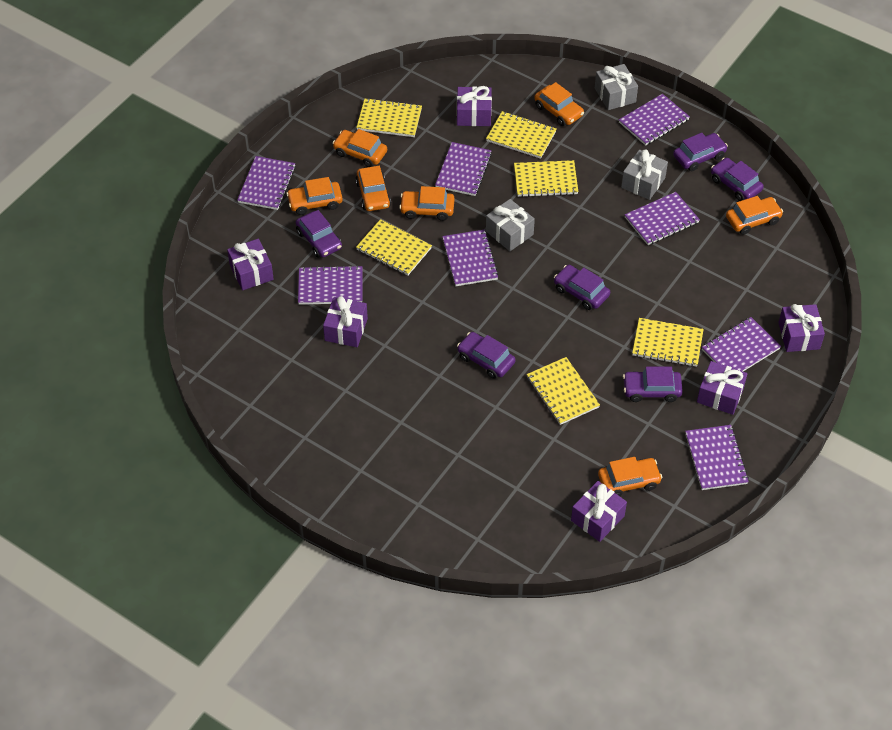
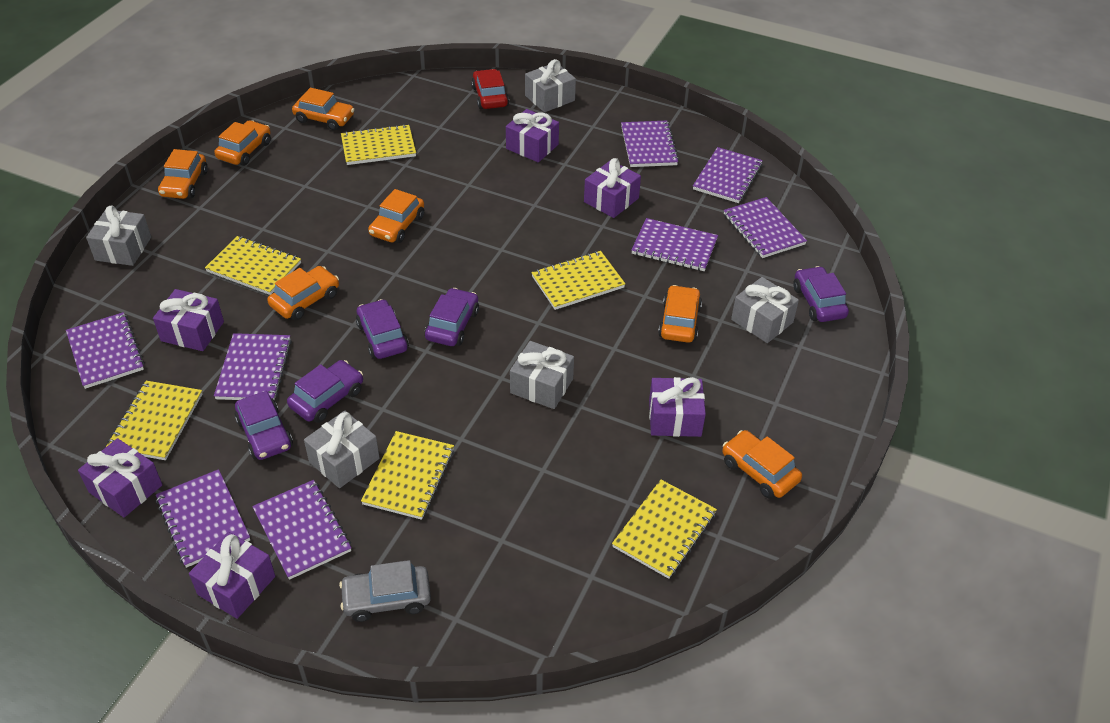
grey car: none = 0 -> [339,560,431,622] = 1
grey gift: [486,199,535,251] [595,64,638,110] [621,149,668,200] = 3 -> [86,205,151,266] [304,411,380,488] [510,341,574,409] [525,59,576,112] [731,277,799,343] = 5
purple car: [296,210,342,258] [457,332,516,379] [554,265,610,310] [623,367,683,402] [673,133,728,171] [711,158,764,201] = 6 -> [235,391,293,460] [287,360,363,423] [356,299,409,359] [425,288,479,346] [793,266,849,322] = 5
red car: none = 0 -> [471,69,509,109] = 1

